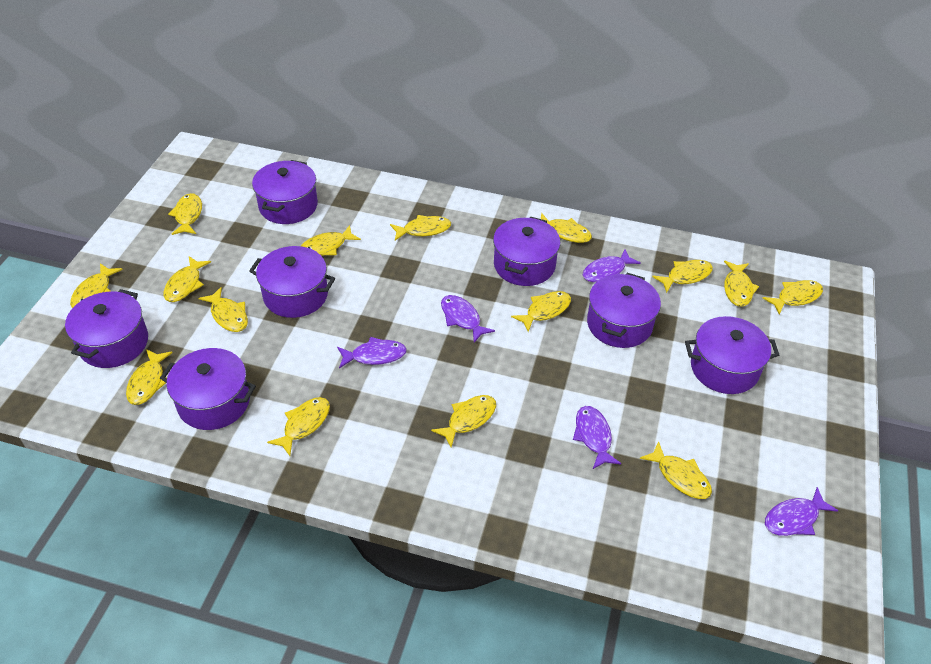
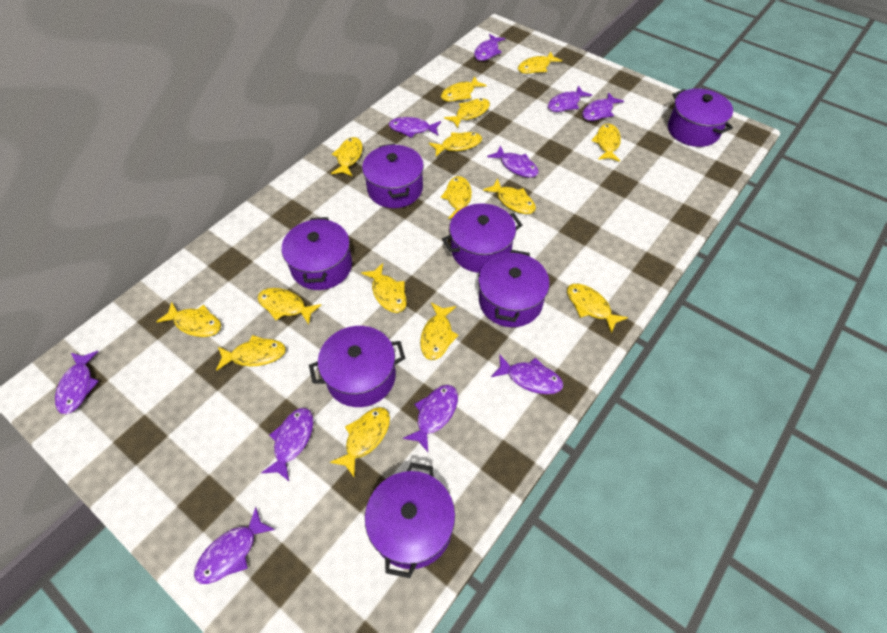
purple fish: [337,337,407,369] [441,295,495,343] [573,406,621,469] [583,249,641,282] [765,487,838,536] = 5 -> [55,351,99,414] [194,507,275,584] [261,408,313,481] [389,117,441,138] [403,385,458,452] [474,34,506,61] [487,145,539,178] [491,355,563,394] [548,85,592,112] [582,92,624,121] = 10

